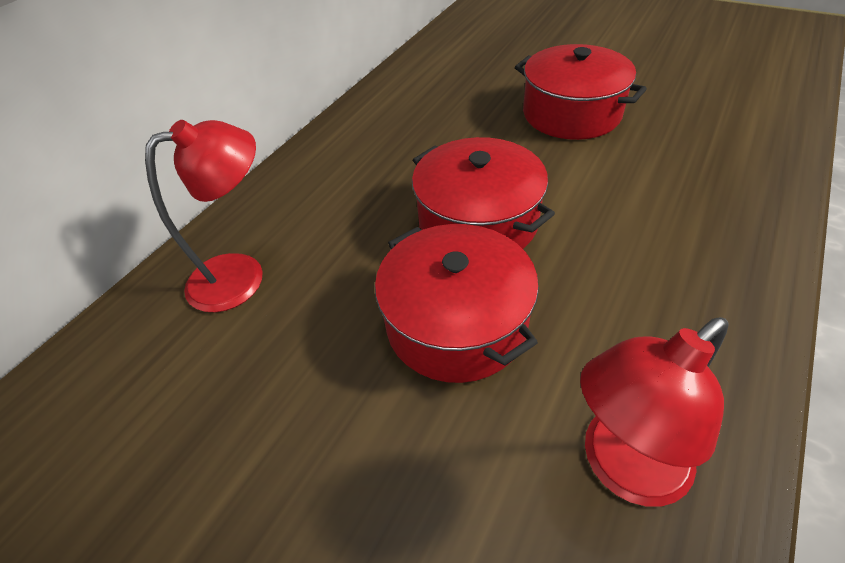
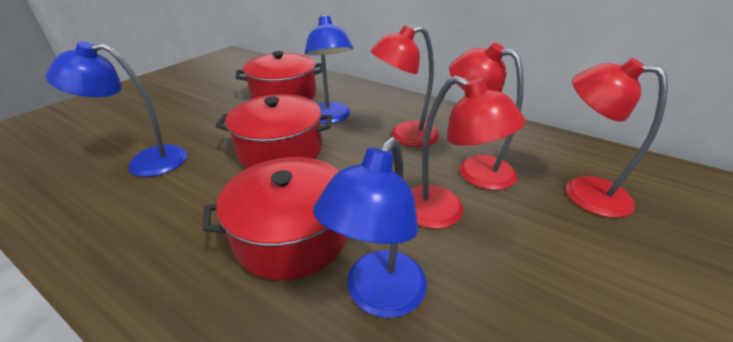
blue lamp: none = 0 -> [46,41,187,177] [305,14,353,124] [313,137,427,318] = 3
red lamp: [145,120,263,312] [580,317,728,507] = 2 -> [370,25,439,147] [411,76,526,229] [449,43,524,190] [566,58,668,218] = 4

